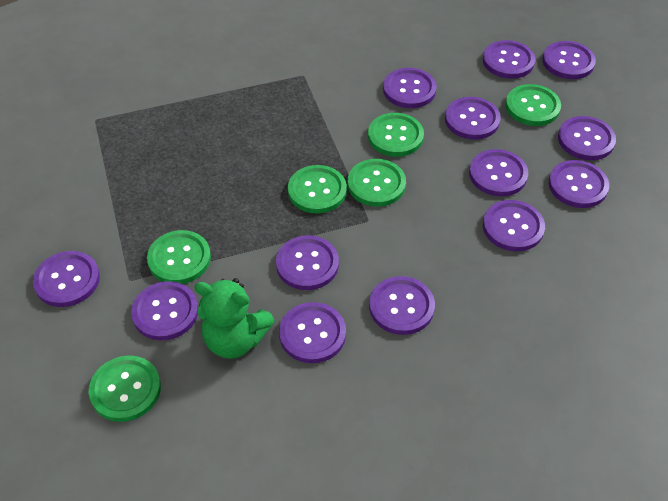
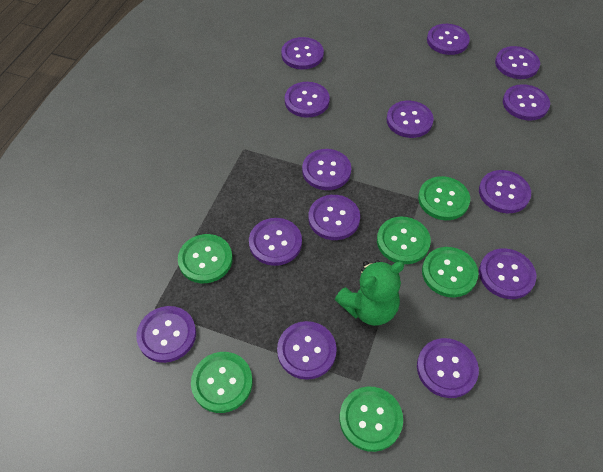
purple button: [33,251,100,307] [131,281,198,340] [276,235,339,290] [279,302,346,363] [369,276,435,335] [383,68,437,108] [445,97,501,140] [469,149,528,196] [483,40,535,79] [483,200,545,252] [542,41,596,79] [549,160,609,208] [558,116,616,160] = 13 -> [136,306,196,363] [249,218,302,266] [277,321,337,380] [281,37,324,69] [285,82,330,118] [302,149,351,190] [308,195,360,240] [387,101,434,138] [417,338,479,398] [427,24,470,55] [479,170,531,213] [479,248,536,299] [495,46,540,79] [503,84,550,121] = 14

